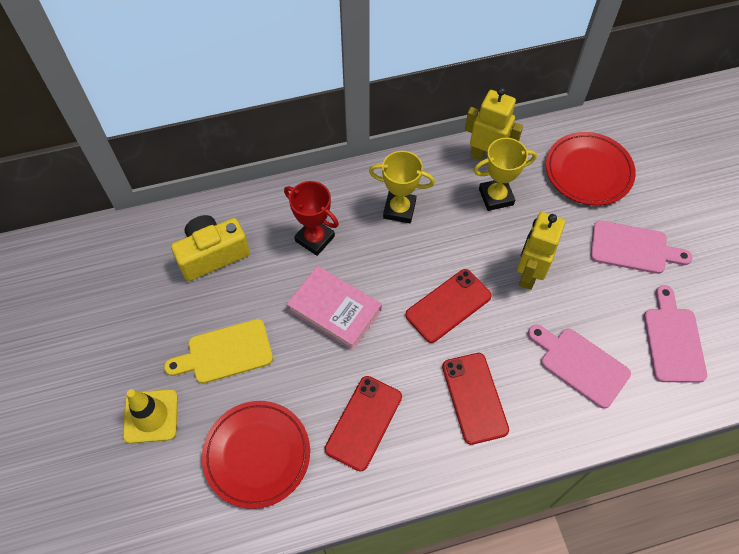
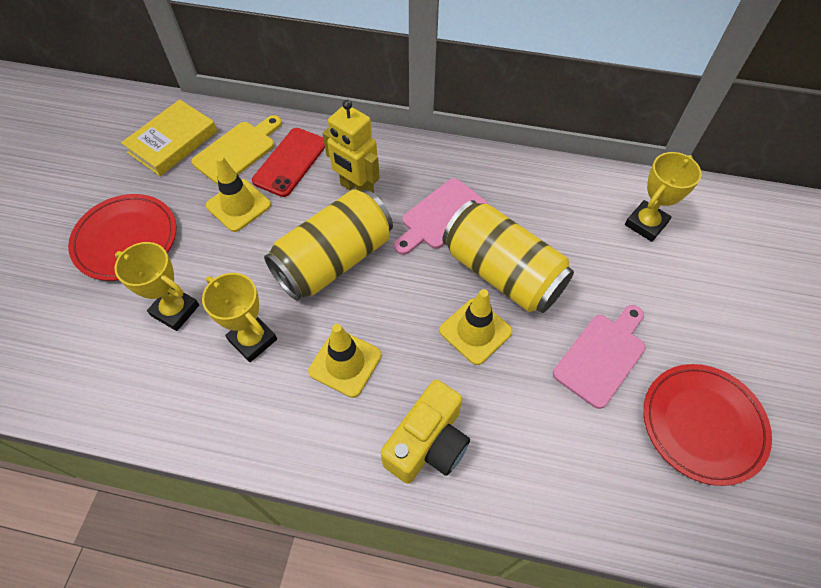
pink book: [287,266,382,350] = 1 -> none = 0
pink cutting board: [528,325,631,409] [591,221,693,274] [644,285,707,383] = 3 -> [394,178,488,255] [553,305,646,409] = 2
red phone: [325,376,402,472] [405,269,492,343] [442,353,509,445] = 3 -> [252,128,325,197] = 1
red trophy: [284,181,339,256] = 1 -> none = 0
yellow book: none = 0 -> [121,99,217,176] = 1
yellow can: none = 0 -> [264,189,393,301] [442,200,574,313] = 2
yellow robot: [465,87,523,161] [517,212,565,290] = 2 -> [323,100,380,193] = 1
yellow traffic cone: [123,389,178,444] = 1 -> [206,155,271,232] [308,324,382,398] [439,289,513,365] = 3
yellow trophy: [369,151,435,223] [473,138,537,211] = 2 -> [115,242,199,331] [202,273,277,362] [625,152,702,242] = 3

